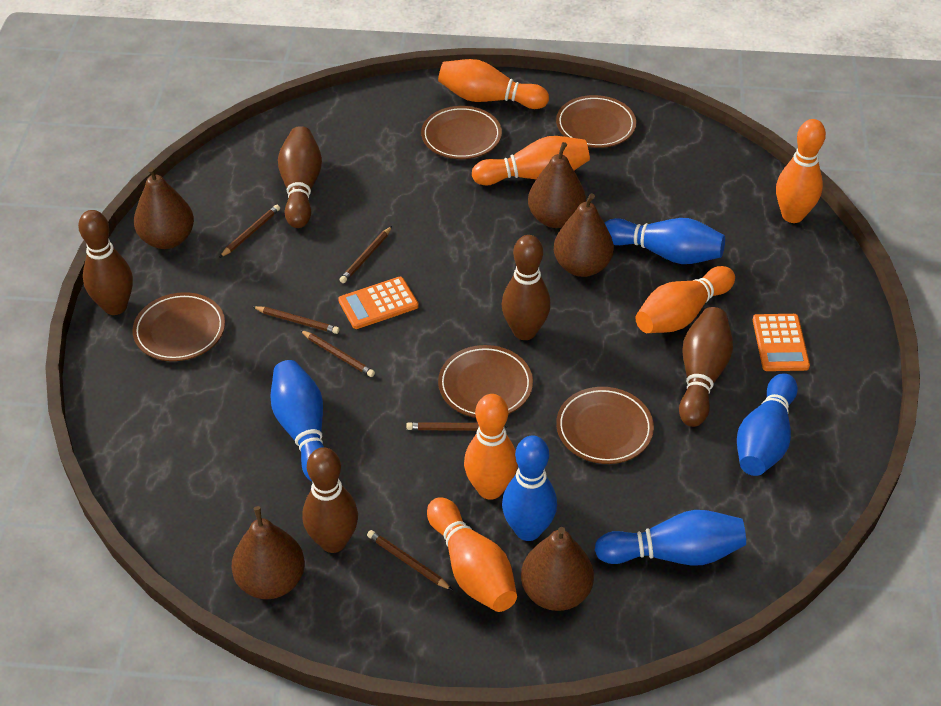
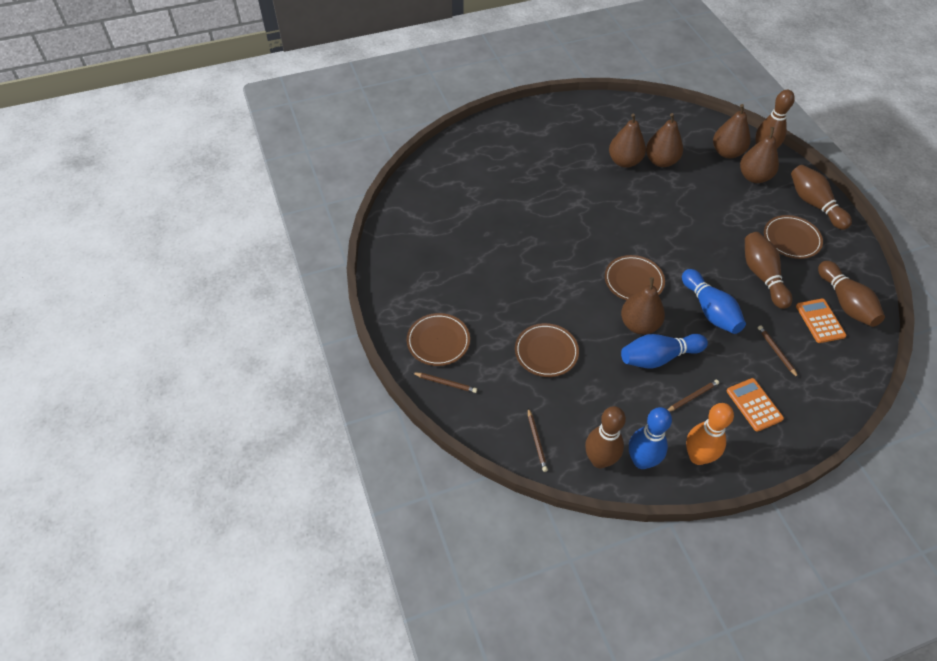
blue bowling pin: [270,360,324,482] [502,435,557,541] [595,510,746,566] [605,218,725,264] [737,373,798,476] = 5 -> [621,334,708,368] [629,407,672,469] [682,269,746,334] = 3
brown pencil: [219,205,280,258] [253,306,339,334] [300,330,375,377] [340,226,392,283] [367,530,452,590] [406,422,507,431] = 6 -> [413,372,477,393] [528,408,548,472] [668,380,719,412] [758,326,799,378] = 4
brown plate: [132,292,225,361] [421,106,502,159] [438,345,533,418] [556,95,636,148] [556,387,654,464] = 5 -> [407,313,470,366] [515,323,579,377] [605,255,665,300] [764,215,823,259] = 4
orange bowling pin: [427,497,517,612] [438,59,549,109] [464,394,518,500] [472,136,590,186] [636,266,735,333] [776,119,826,223] = 6 -> [686,403,734,465] = 1

